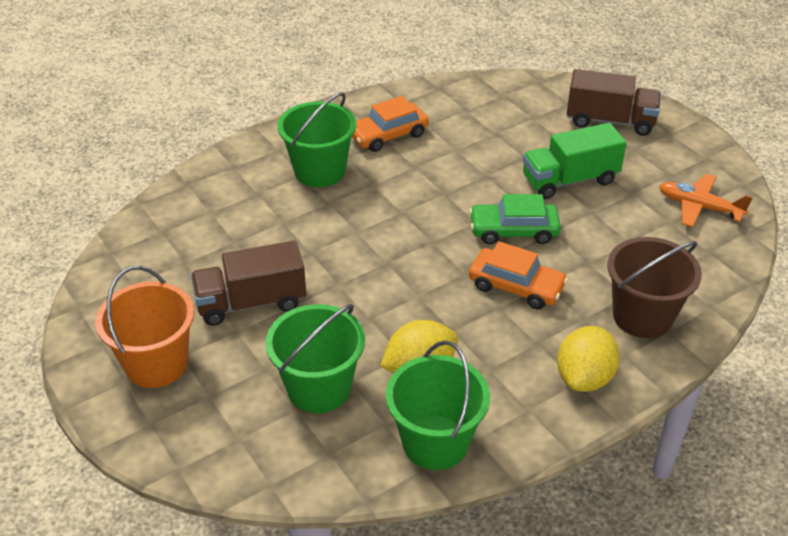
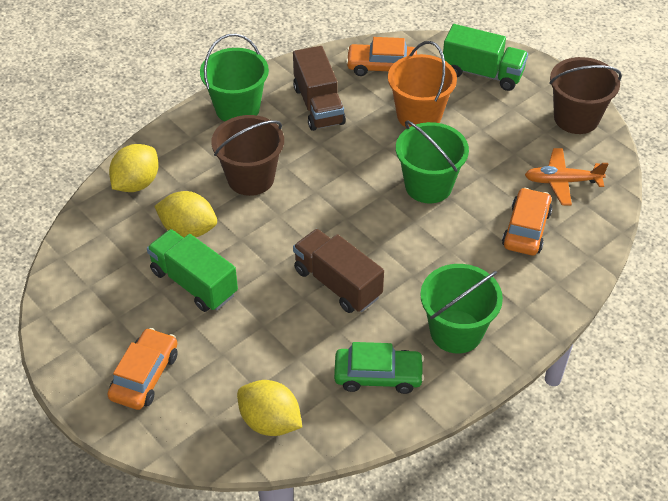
brown bucket: [607,237,702,338] = 1 -> [211,115,284,196] [549,57,622,134] = 2
green truck: [523,123,627,199] = 1 -> [147,229,238,312] [443,24,528,91] = 2
orange car: [352,96,429,152] [469,241,568,310] = 2 -> [107,328,178,410] [346,37,417,76] [502,188,553,255] = 3
yellow lemon: [381,320,458,373] [557,326,620,392] = 2 -> [109,144,159,192] [155,191,217,238] [237,380,302,436] = 3

